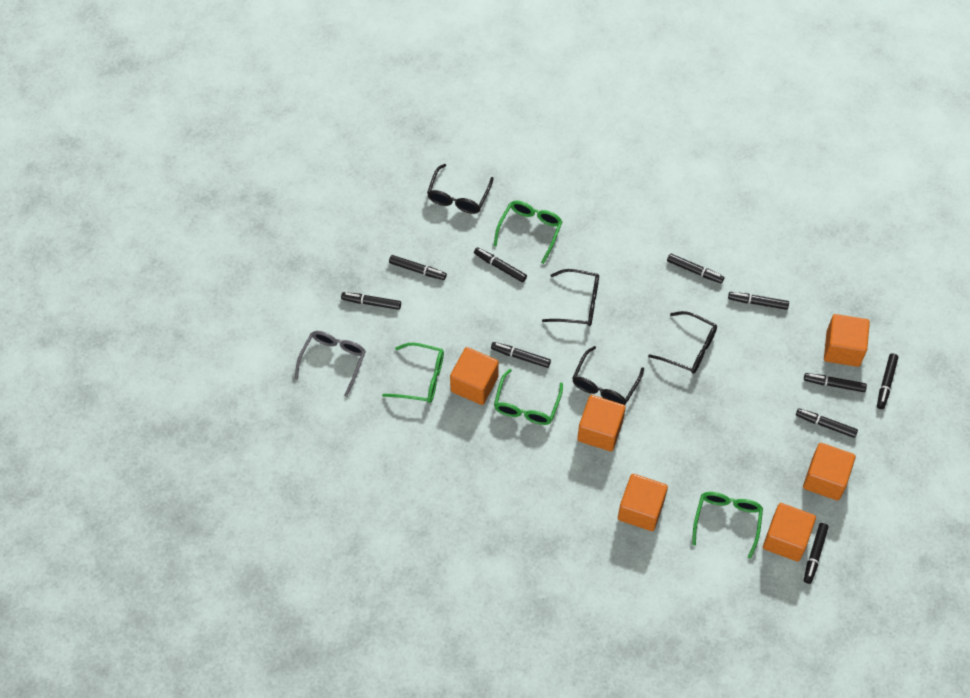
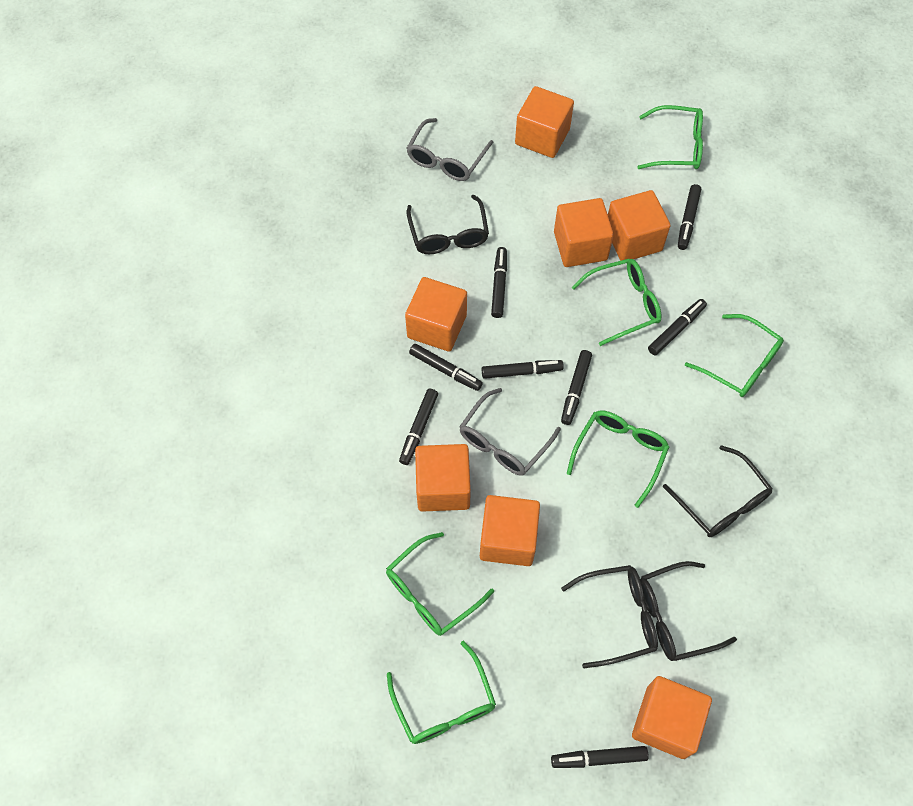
black marker: [341,292,401,310] [389,255,447,280] [474,247,527,282] [491,342,551,368] [667,254,724,283] [728,292,789,310] [796,408,858,438] [804,373,867,392] [804,523,829,584] [877,353,898,409] = 10 -> [399,389,438,465] [409,344,483,391] [482,360,564,379] [491,247,507,318] [551,746,649,768] [561,350,592,425] [648,299,707,355] [678,184,701,250] = 8
green glasses: [382,343,444,403] [494,201,563,264] [494,369,563,425] [692,492,763,559] = 4 -> [386,532,494,636] [387,641,496,744] [567,410,669,508] [571,259,662,346] [637,105,703,169] [685,314,784,397] = 6
grey glasses: [295,331,366,397] = 1 -> [406,118,493,181] [459,388,561,476] = 2
orange cube: [450,347,499,405] [577,395,626,451] [618,474,668,531] [763,503,816,562] [803,443,856,501] [824,314,870,367] = 6 -> [405,277,467,352] [415,444,471,512] [480,495,540,566] [515,86,574,158] [554,198,614,267] [608,190,670,261] [632,676,712,759] = 7

